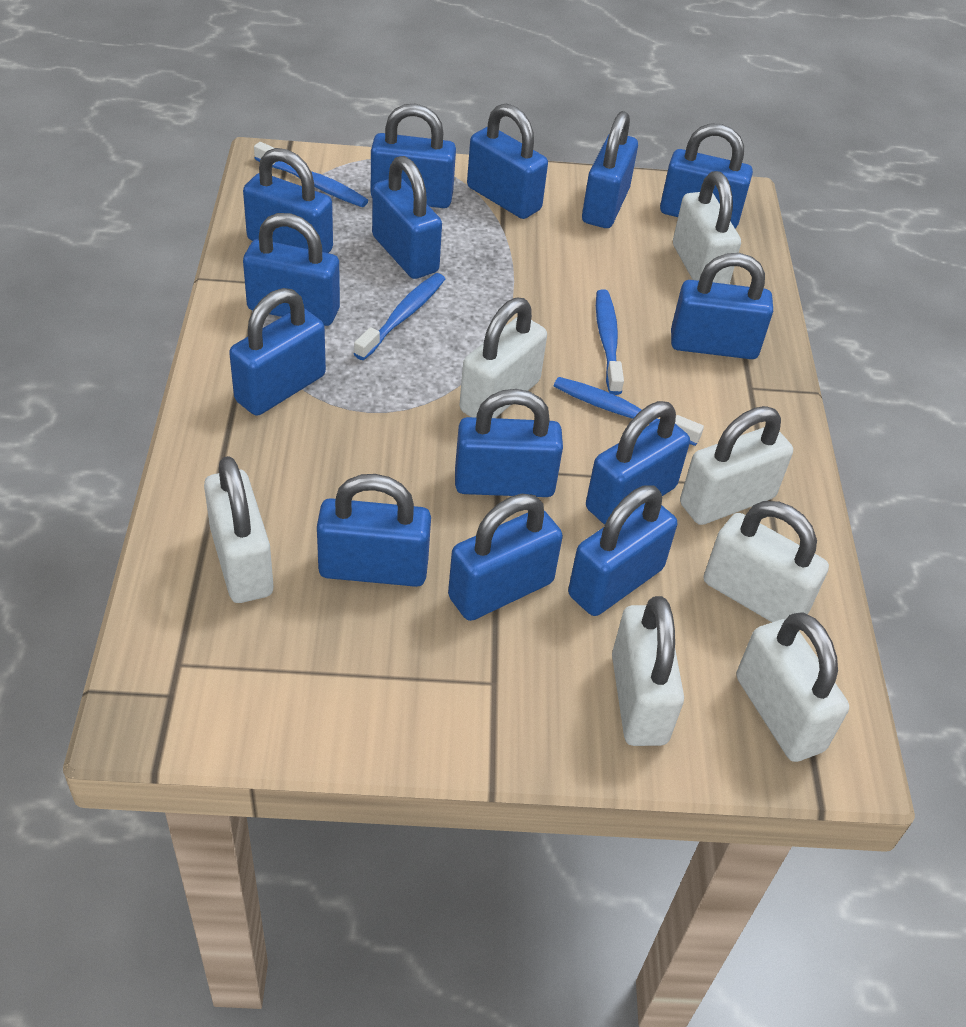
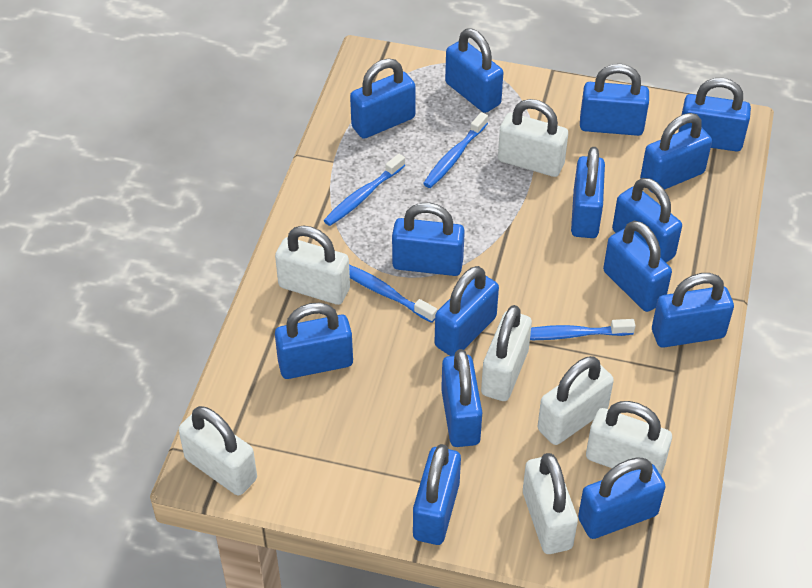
blue padlock: [229,288,326,416] [243,148,333,253] [243,213,340,326] [317,474,431,587] [371,104,456,208] [372,156,442,279] [448,494,563,621] [455,389,563,497] [467,103,548,219] [568,486,677,616] [582,111,638,228] [586,401,690,525] [660,123,753,228] [671,253,773,359] = 14 -> [275,303,353,379] [350,59,416,139] [392,203,465,276] [413,444,461,545] [435,266,499,356] [441,349,482,447] [445,29,503,113] [571,147,605,238] [578,457,666,539] [580,64,649,136] [603,221,672,312] [612,178,682,263] [640,113,712,193] [652,273,734,348] [678,78,751,151] = 15

